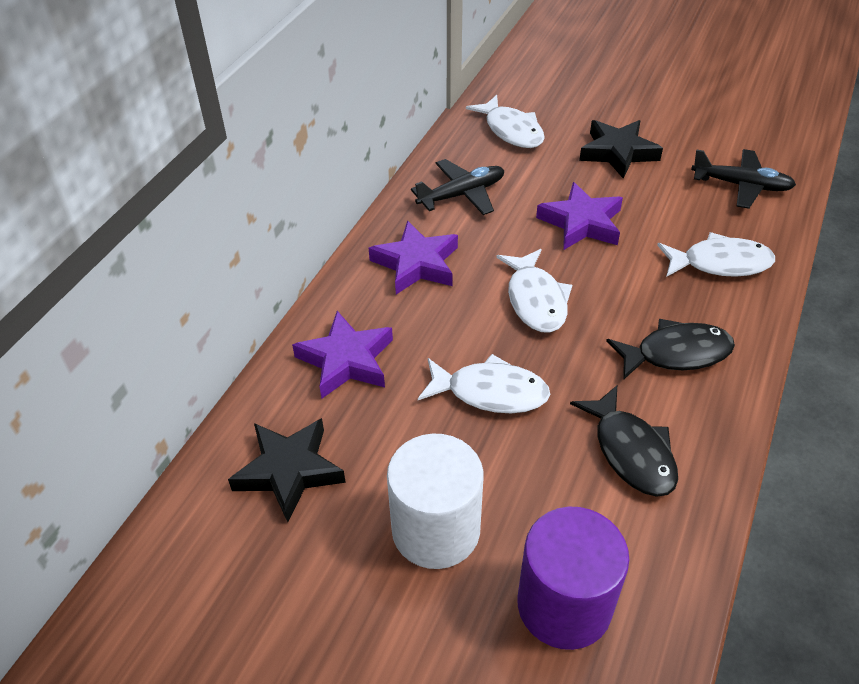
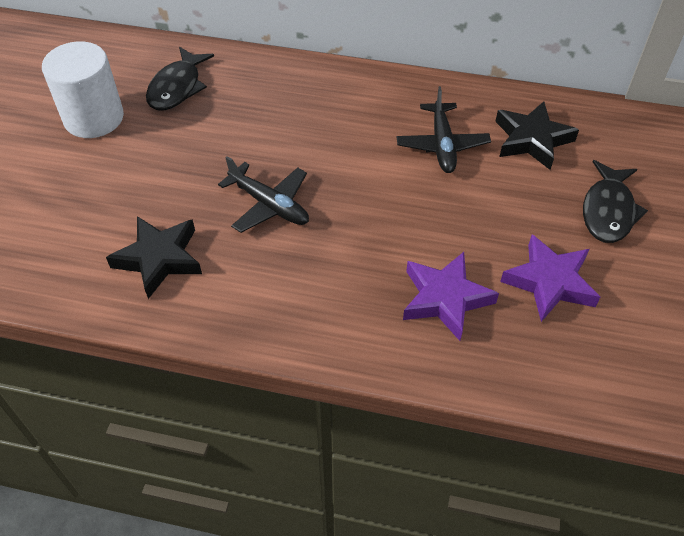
purple cylinder: [518,507,629,650] = 1 -> none = 0
purple star: [292,311,393,398] [369,220,458,294] [536,182,623,250] = 3 -> [403,252,499,341] [500,235,600,322] = 2
white fish: [418,354,550,413] [466,95,545,148] [496,249,572,333] [657,232,775,277] = 4 -> none = 0

